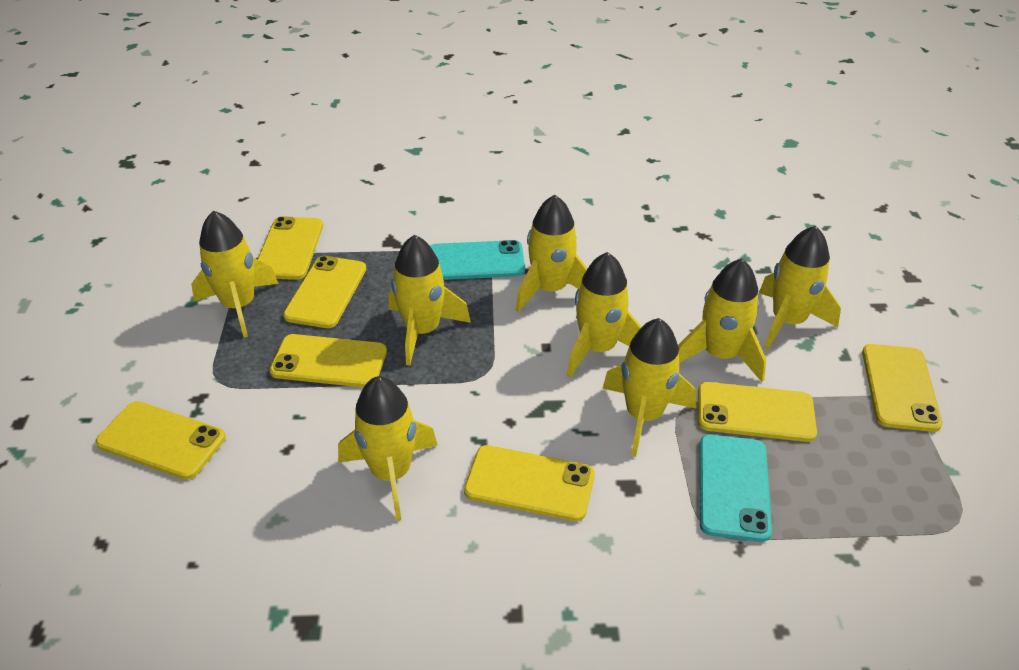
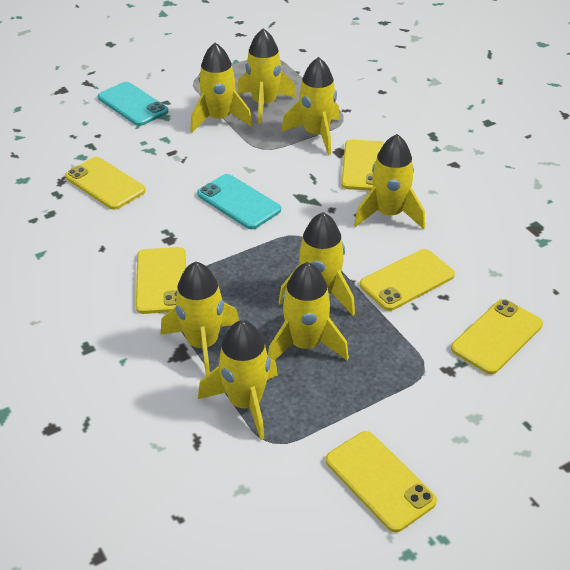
yellow phone: [95,401,226,480] [257,216,323,280] [270,334,387,388] [283,256,366,328] [464,445,595,521] [698,382,817,442] [862,344,943,432] = 7 -> [65,157,146,210] [136,247,186,314] [326,431,437,532] [341,139,385,191] [360,249,455,311] [451,299,543,375] = 6

